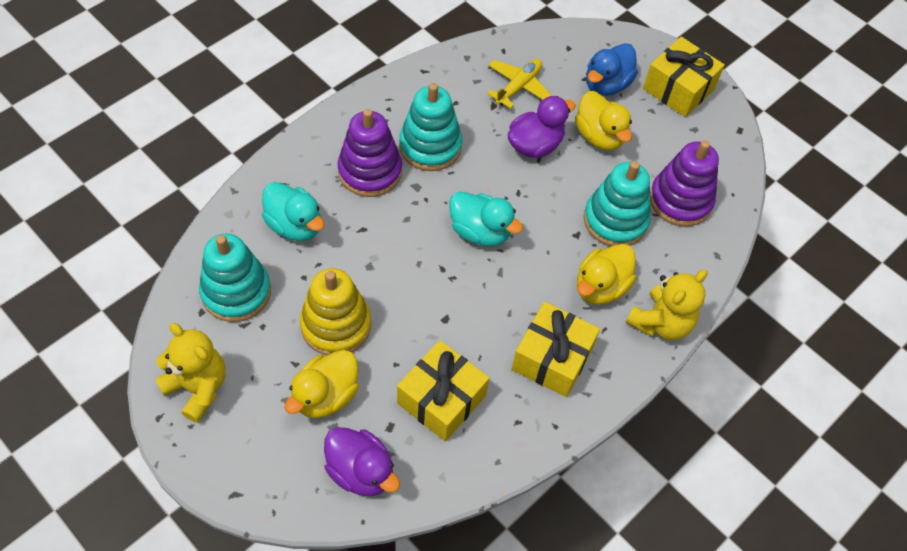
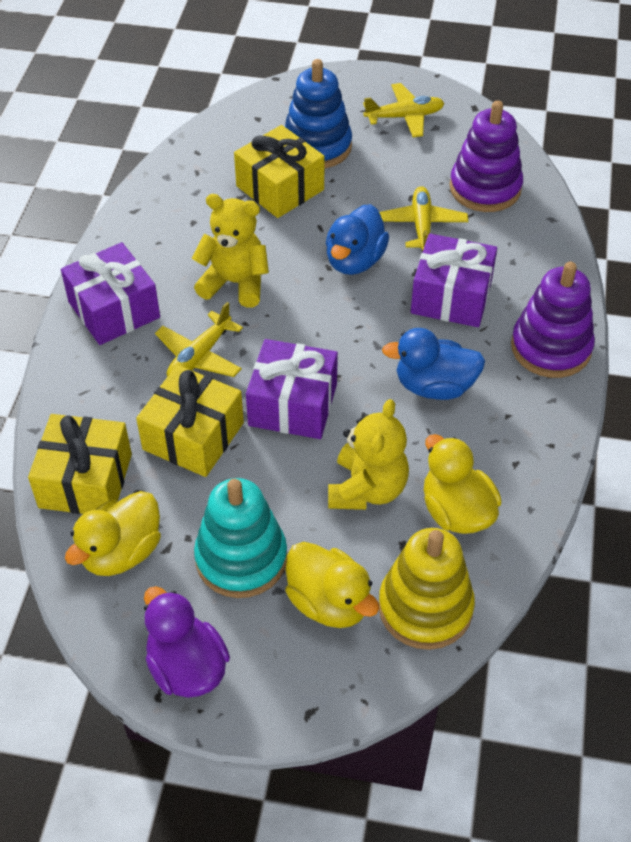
blue duck: [586,43,638,96] = 1 -> [326,204,389,275] [382,328,485,400] = 2
blue stacking toy: none = 0 -> [284,59,352,168] = 1
purple duck: [324,427,400,497] [508,96,576,158] = 2 -> [144,586,230,698] = 1
purple gift: none = 0 -> [61,242,160,345] [246,339,338,439] [411,234,497,327] = 3
turquoise duck: [262,182,324,241] [449,191,523,246] = 2 -> none = 0
turquoise stacking toy: [199,233,271,322] [399,83,462,171] [584,161,651,246] = 3 -> [194,478,287,598] = 1
yellow plane: [487,59,552,109] = 1 -> [155,302,243,377] [363,83,444,137] [379,186,468,252] = 3

